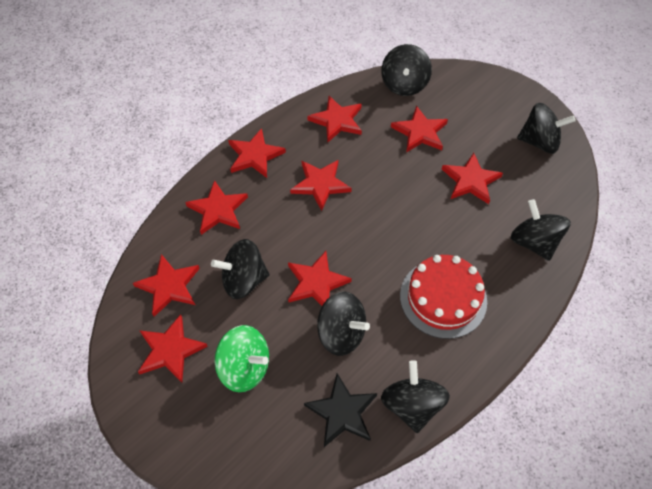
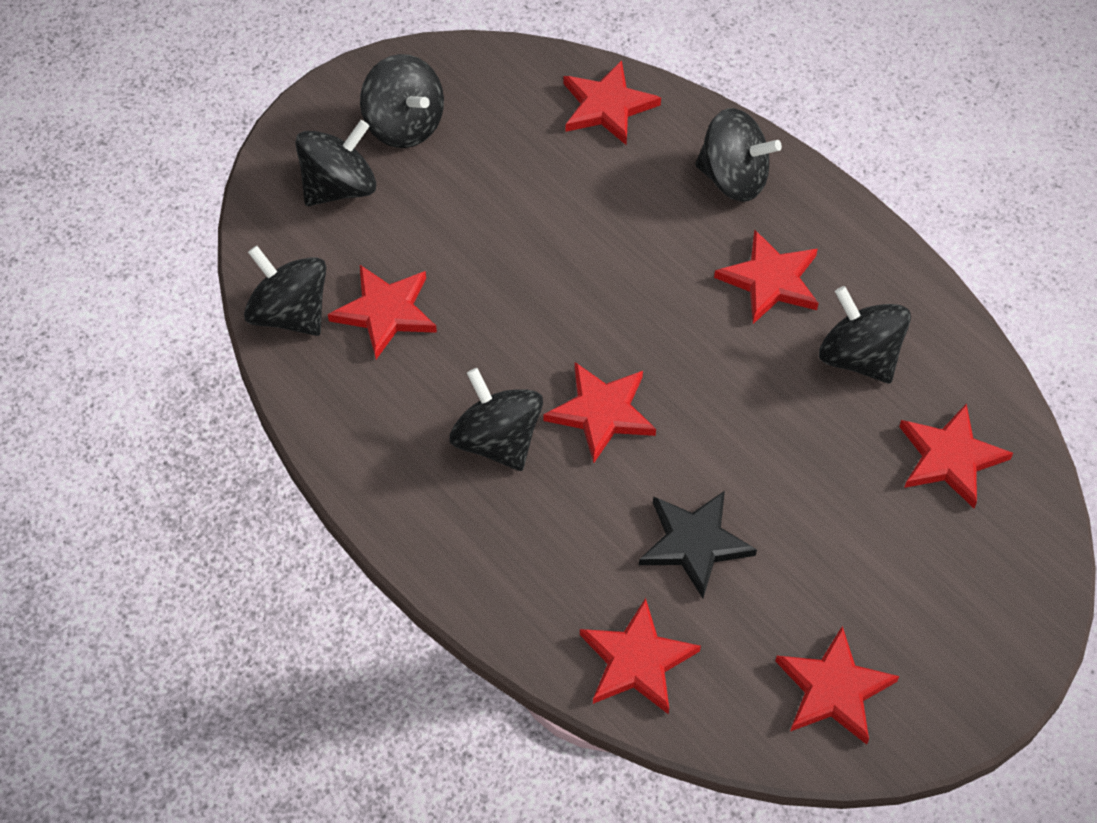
green spinning top: [215,325,269,392] = 1 -> none = 0
red cake: [400,255,487,339] = 1 -> none = 0
red star: [133,254,200,317] [138,314,208,382] [185,180,248,235] [228,128,286,178] [288,251,352,306] [290,160,352,211] [307,96,362,143] [391,106,448,153] [442,153,503,204] = 9 -> [328,265,437,359] [544,362,656,463] [563,60,661,146] [580,598,701,714] [714,230,819,324] [775,626,899,745] [899,404,1013,508] = 7

